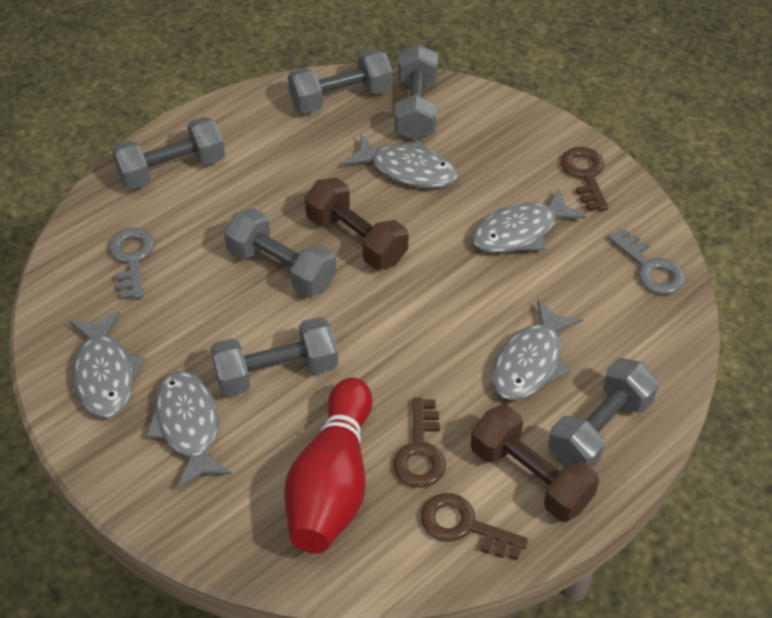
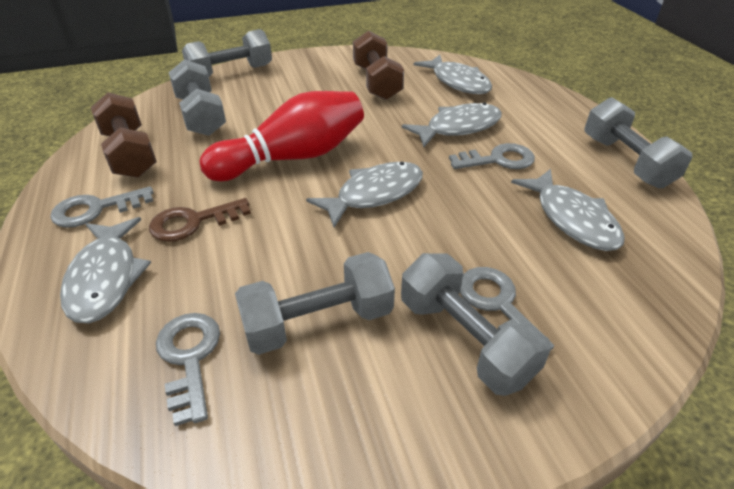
brown key: [393,397,446,488] [421,493,528,560] [561,147,609,211] = 3 -> [149,198,251,242] = 1
grey dumbbell: [112,117,225,190] [211,317,338,397] [224,208,337,297] [288,49,393,114] [395,44,438,140] [548,358,659,469] = 6 -> [169,59,226,136] [182,29,272,77] [235,252,395,355] [401,253,551,396] [584,97,692,188] = 5
grey key: [108,228,155,300] [608,228,686,295] = 2 -> [50,186,154,228] [156,313,220,426] [449,143,535,169] [460,267,554,350] = 4

